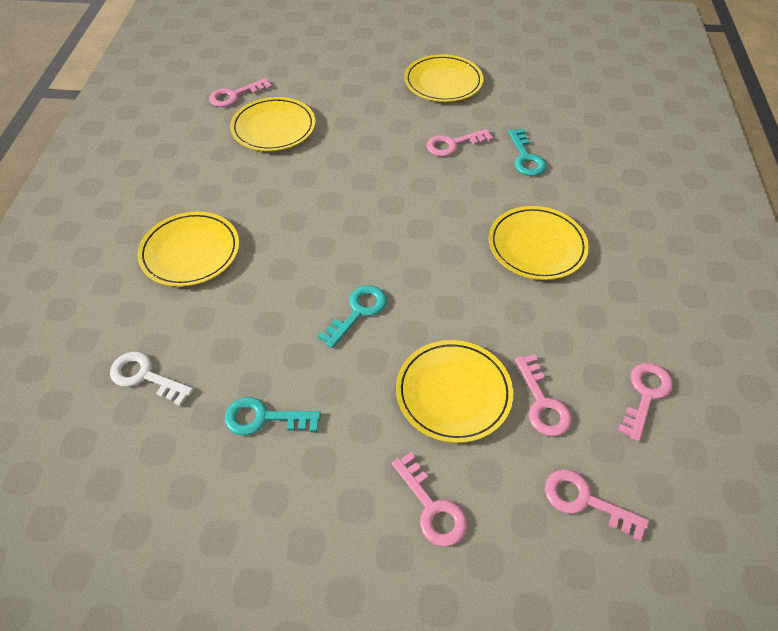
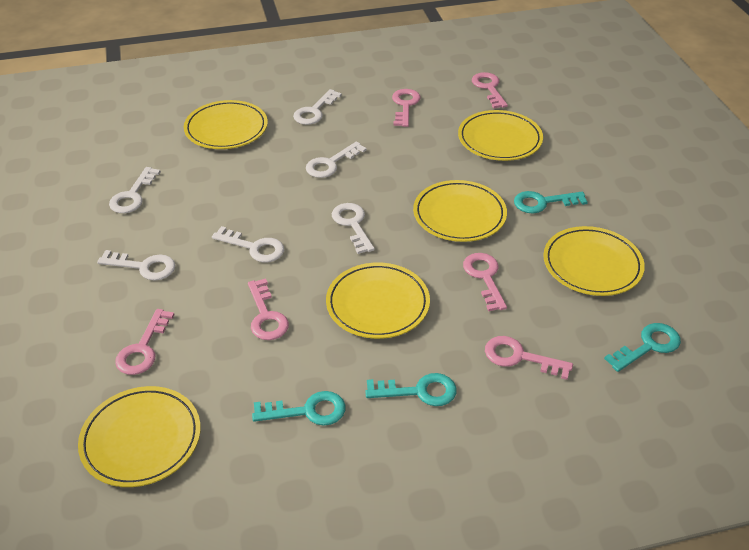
turquoise key: [225,397,321,435] [318,285,387,348] [508,129,547,176] = 3 -> [252,391,346,426] [365,373,457,406] [514,191,588,213] [604,323,681,372] = 4
white key: [110,352,193,406] = 1 -> [97,250,175,281] [109,167,161,213] [212,226,284,262] [293,89,342,125] [306,142,367,178] [332,203,375,254] = 6
yellow plate: [137,212,239,287] [230,97,316,151] [396,340,513,443] [404,54,483,102] [489,206,589,280] = 5 -> [78,386,201,487] [184,100,268,149] [326,263,430,339] [413,180,507,242] [458,110,543,161] [543,226,645,296] = 6

